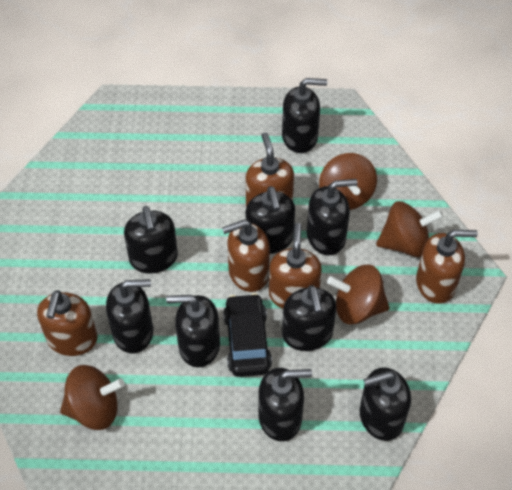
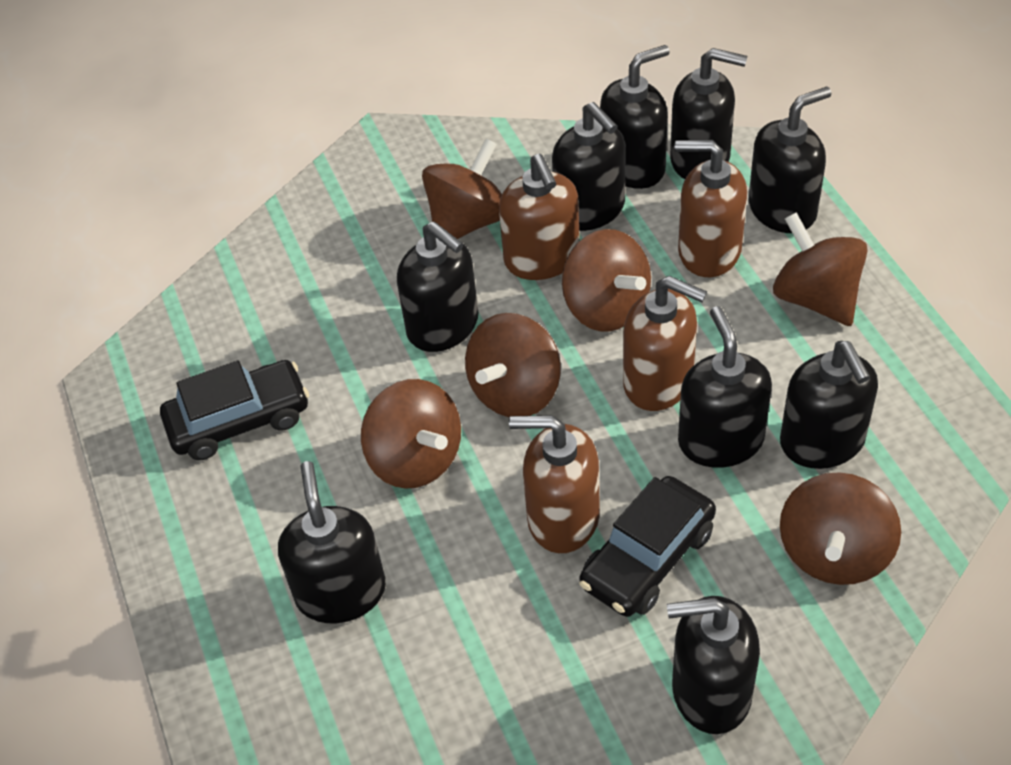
black car: [223,293,272,377] = 1 -> [160,360,309,460] [579,476,716,617] = 2
brown soap dispenser: [37,290,98,356] [222,220,270,292] [245,132,294,207] [269,223,322,309] [416,230,478,304] = 5 -> [499,154,580,280] [509,415,600,553] [623,276,707,411] [675,140,747,277] = 4
brown spinning top: [60,365,125,430] [319,153,377,210] [327,265,390,324] [376,201,444,257] = 4 -> [361,379,461,489] [422,139,502,239] [465,313,561,417] [562,229,651,332] [773,212,868,326] [780,472,901,585] = 6

